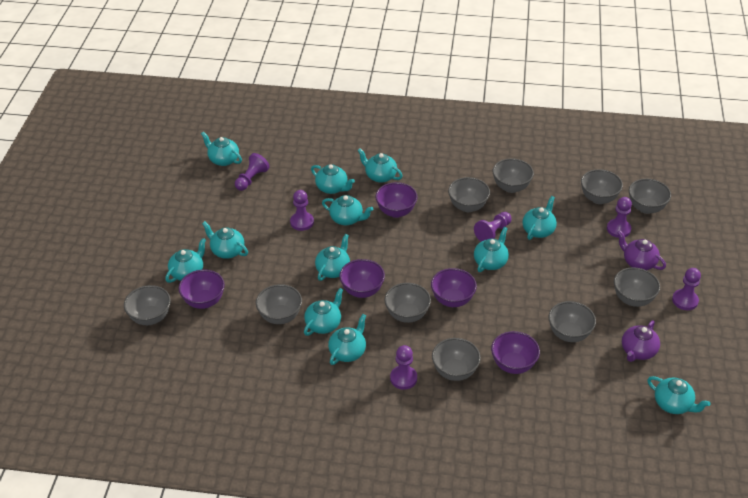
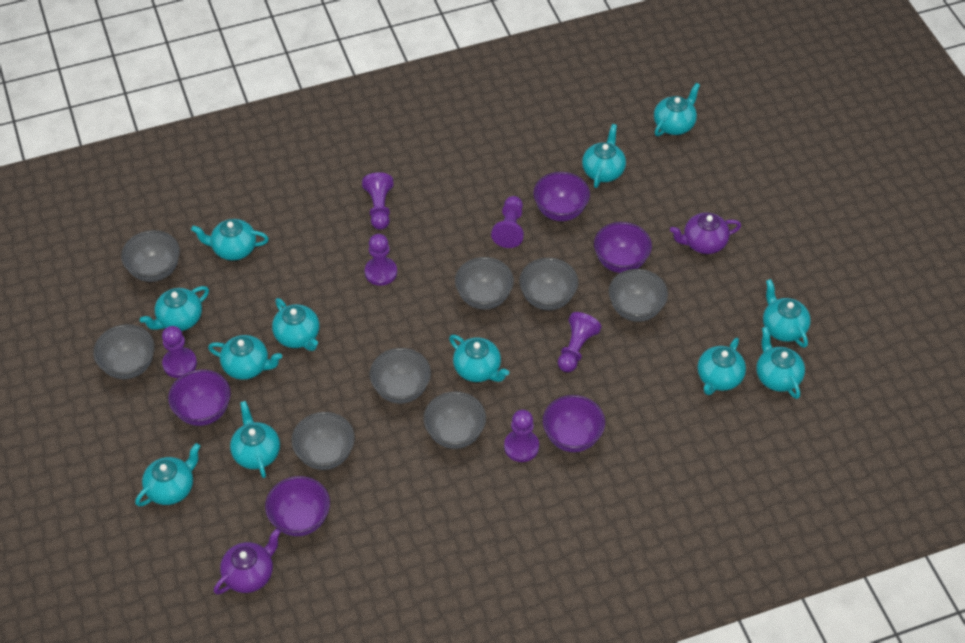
grey bowl: [124,285,171,325] [256,284,302,324] [384,283,431,323] [432,338,481,381] [448,177,490,212] [492,159,534,193] [548,301,596,342] [581,169,623,204] [614,267,660,307] [629,179,671,214] = 10 -> [93,324,155,379] [121,230,180,282] [291,412,355,470] [370,348,431,404] [424,392,486,449] [455,257,514,309] [519,258,578,310] [609,269,668,322] = 8

